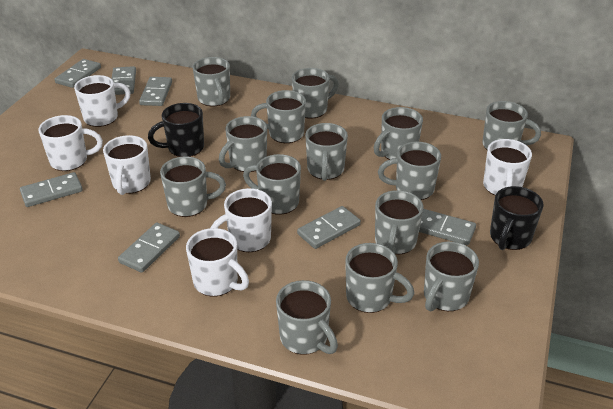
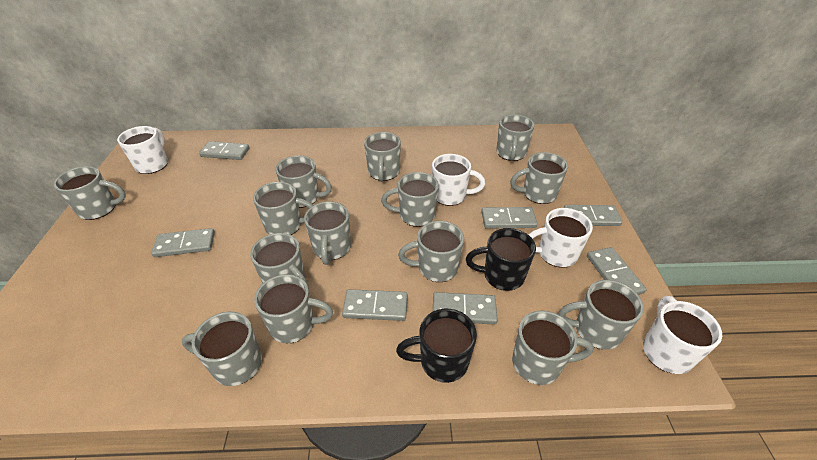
white mug: [38,115,103,171] [74,75,131,127] [103,135,151,195] [186,228,249,296] [210,188,272,252] [483,139,532,195] = 6 -> [117,126,168,174] [432,154,485,206] [528,208,593,268] [643,296,722,374] = 4

